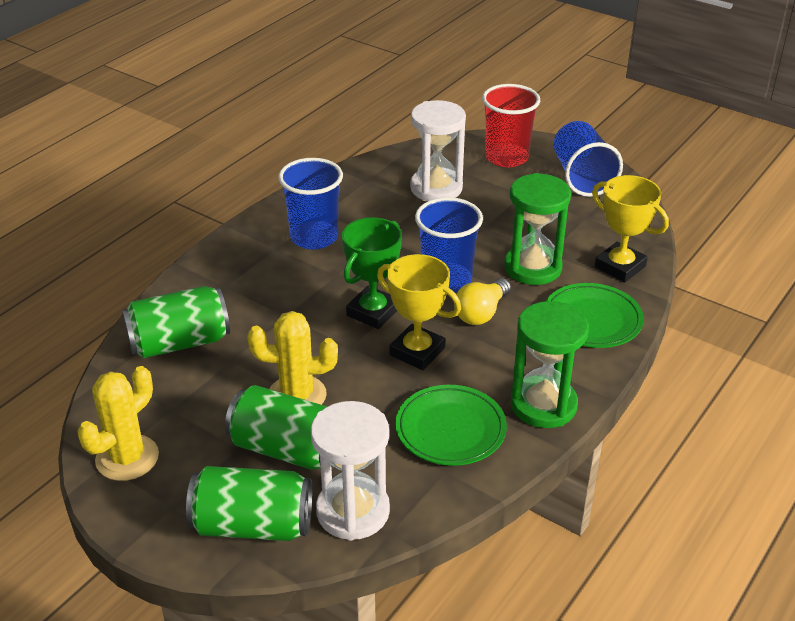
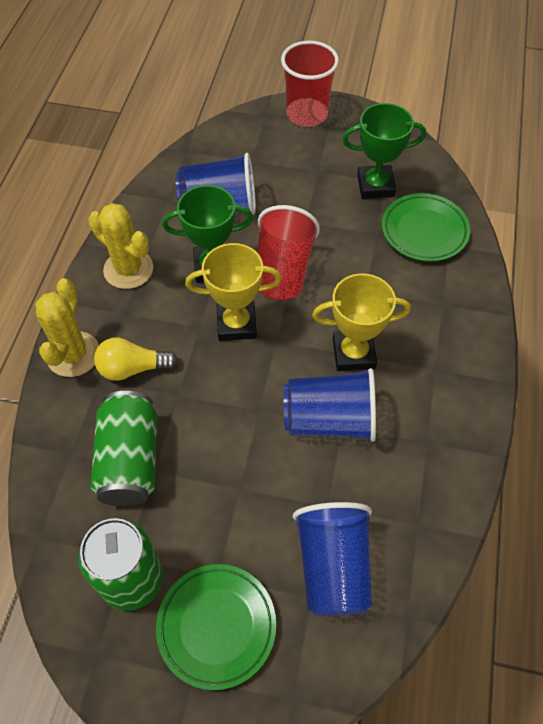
green can: [122,286,230,358] [186,466,312,541] [225,385,332,470] = 3 -> [78,518,163,611] [91,391,157,506] = 2
green hourglass: [504,173,571,285] [511,301,589,428] = 2 -> none = 0
green trophy: [342,217,402,329] = 1 -> [162,185,253,283] [342,103,426,199] = 2
red cup: [482,84,540,167] = 1 -> [257,205,320,300] [281,41,339,127] = 2
white hourglass: [311,401,390,541] [410,100,466,201] = 2 -> none = 0

